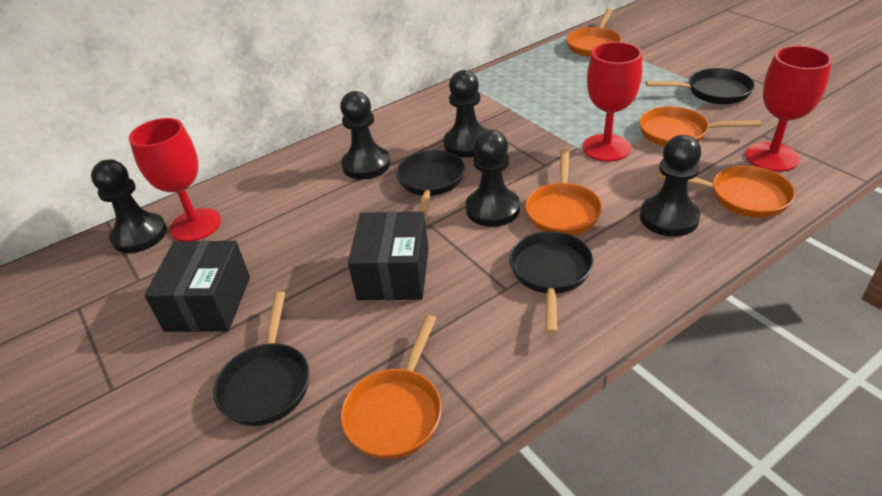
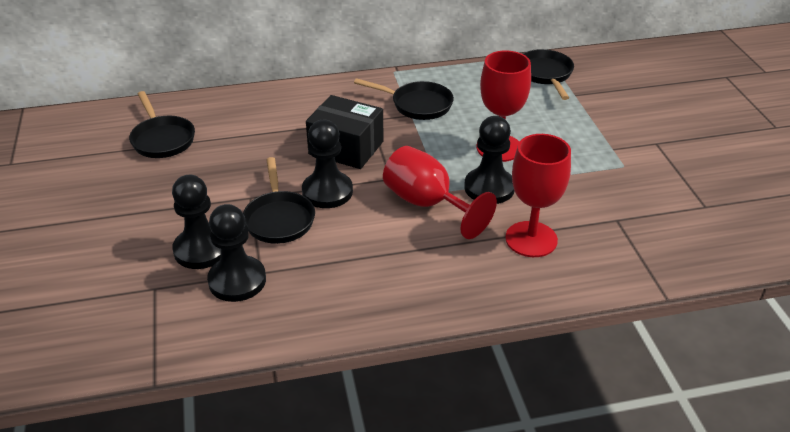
black box: [144,241,250,332] [348,211,429,300] = 2 -> [306,95,384,169] = 1
black pawn: [91,160,167,253] [340,91,391,180] [443,70,486,158] [466,130,520,227] [640,135,701,237] = 5 -> [172,175,221,269] [207,204,266,302] [302,120,353,208] [464,116,515,204] = 4
orange pan: [341,315,442,459] [525,148,602,235] [567,9,621,57] [639,106,762,146] [657,166,795,218] = 5 -> none = 0

